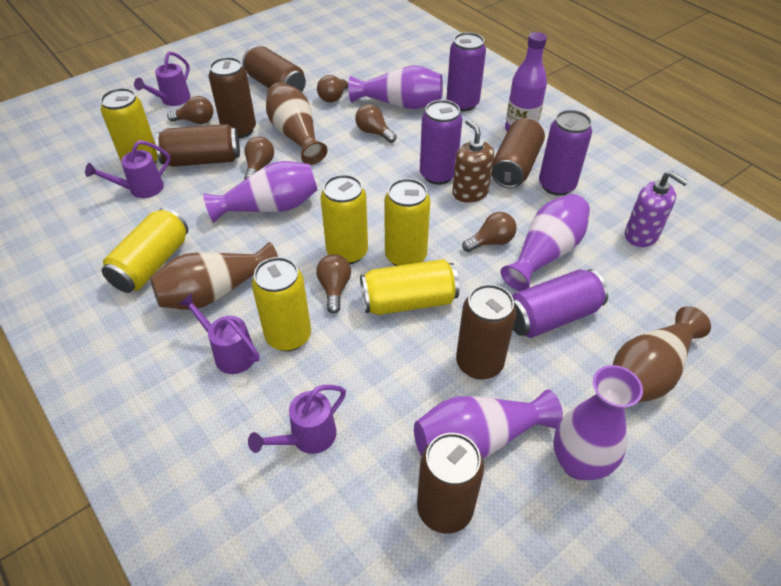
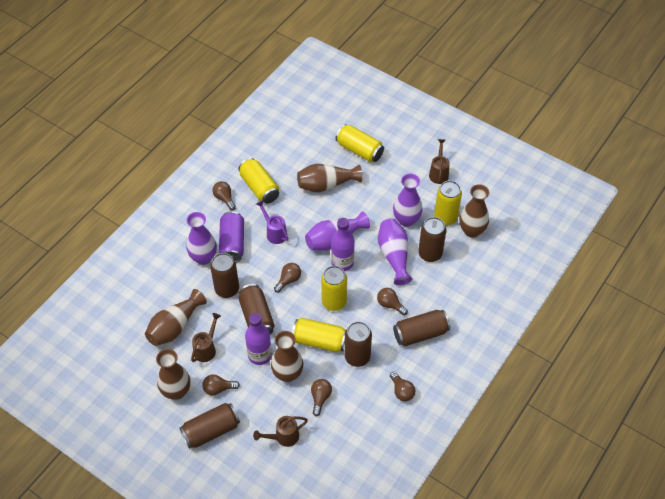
brown soap dispenser: [452,119,494,203] = 1 -> none = 0
brown vase: [150,242,278,310] [266,82,328,165] [613,306,711,403] = 3 -> [145,289,207,346] [156,349,190,400] [271,331,303,382] [297,164,362,192] [459,184,489,238] = 5
brown watering can: none = 0 -> [191,313,221,362] [253,416,308,447] [429,139,450,184] = 3
purple bottle: [505,32,547,132] = 1 -> [245,313,272,365] [331,218,355,271] = 2
purple can: [420,100,462,185] [447,32,486,111] [512,269,608,338] [539,110,592,196] = 4 -> [219,211,244,263] = 1
purple soap dispenser: [625,171,688,247] = 1 -> none = 0
purple vase: [203,161,318,223] [348,65,443,109] [414,389,563,459] [500,194,590,291] [553,365,643,480] = 5 -> [186,212,217,265] [305,212,370,251] [378,219,412,285] [393,174,423,227] = 4
purple watering can: [85,140,170,198] [134,51,191,106] [179,293,260,374] [248,385,346,454] = 4 -> [256,200,288,244] = 1
yellow can: [100,88,158,164] [102,208,188,293] [252,257,311,351] [321,175,368,265] [360,259,459,315] [384,178,430,266] = 6 -> [238,158,279,204] [292,318,346,352] [321,266,347,311] [336,124,384,162] [434,181,462,226] = 5

